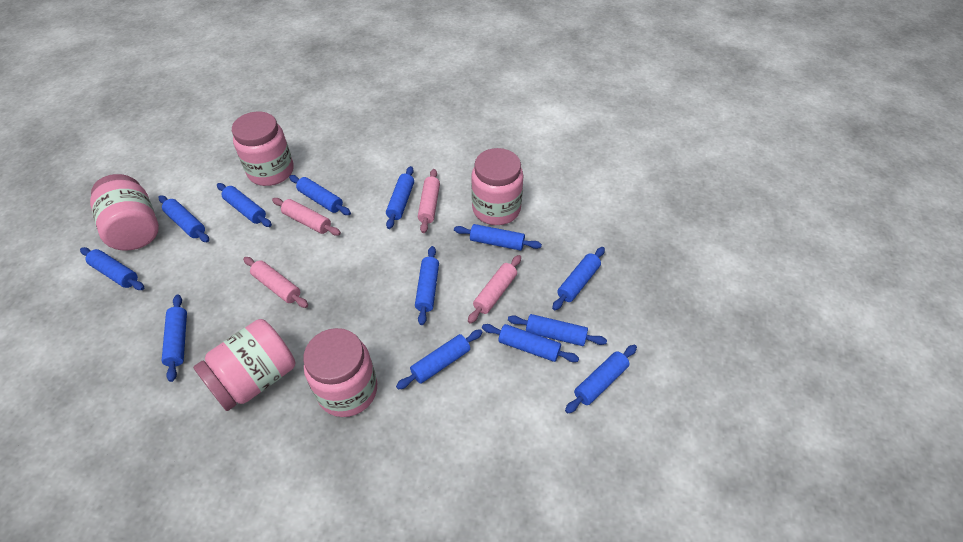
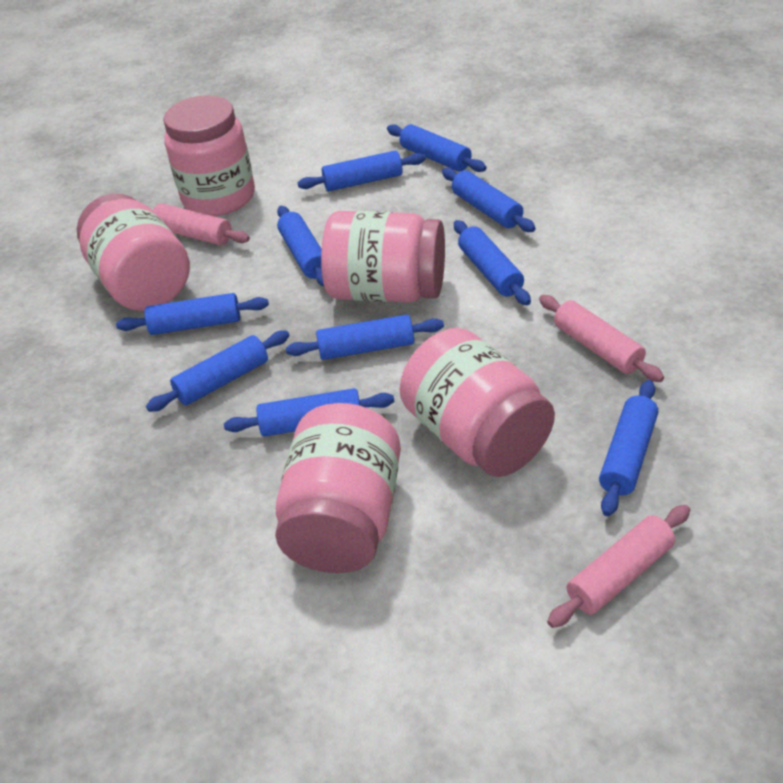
blue rolling pin: [80,247,144,290] [159,195,209,242] [162,295,187,382] [217,183,272,227] [289,175,351,215] [386,166,414,229] [396,329,483,390] [415,246,439,325] [454,224,542,251] [482,324,579,362] [508,314,607,346] [552,247,605,310] [565,345,637,413] = 13 -> [116,293,269,335] [146,330,290,412] [224,388,394,437] [277,206,324,286] [286,314,444,360] [298,151,426,191] [387,124,487,172] [442,168,536,232] [454,220,531,305] [599,380,658,516] = 10
pink rolling pin: [243,257,308,308] [272,198,341,236] [418,169,440,233] [468,255,521,324] = 4 -> [153,203,250,246] [539,295,664,382] [547,505,690,628] = 3

